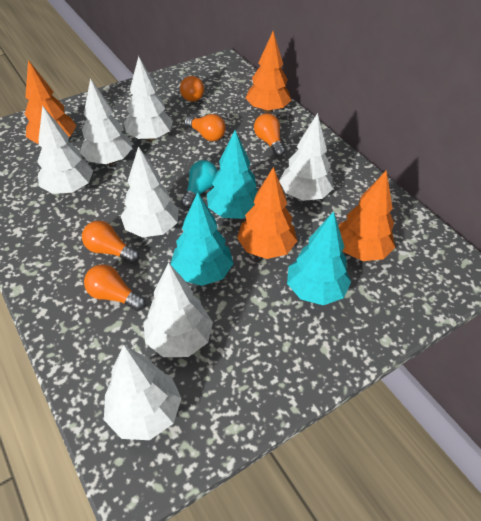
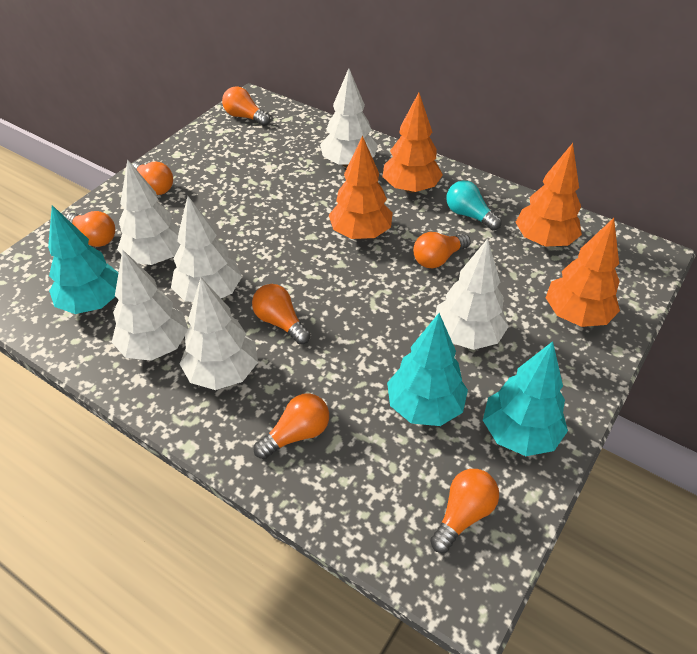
orange light bulb: [82,221,139,263] [84,264,146,311] [180,75,204,101] [184,114,226,141] [254,113,285,157] = 5 -> [66,211,115,247] [132,162,173,195] [222,86,270,126] [252,284,311,345] [254,393,329,459] [413,232,471,269] [430,469,499,553] = 7
white tree: [37,105,93,194] [80,78,132,165] [104,345,182,440] [121,146,179,237] [124,56,173,141] [143,262,213,357] [279,113,333,201] = 7 -> [112,249,188,361] [117,159,181,265] [171,196,242,302] [180,278,258,390] [320,68,378,168] [435,239,509,350] = 6

